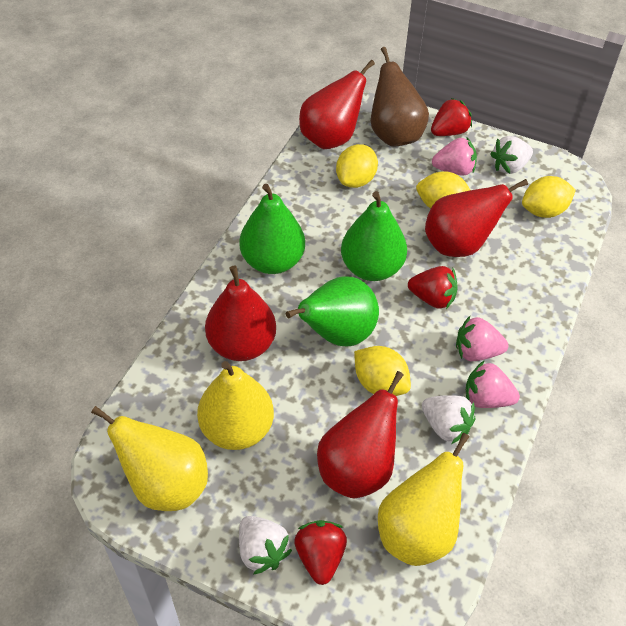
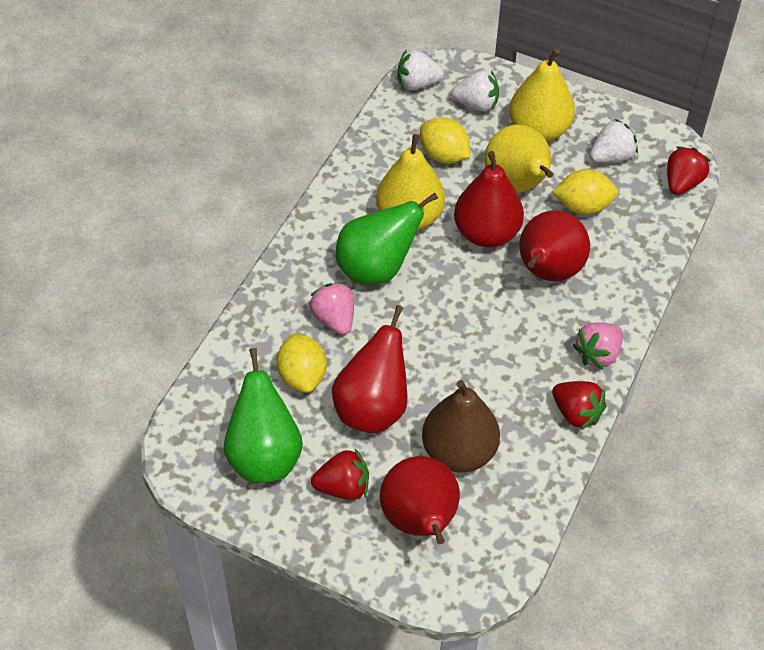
green pear: [239,184,305,274] [286,276,379,346] [341,191,407,281] = 3 -> [224,348,303,483] [336,193,438,285] = 2
pink strawberry: [432,138,477,176] [456,316,508,361] [466,360,520,408] = 3 -> [309,282,354,335] [573,322,623,370] = 2
yellow lemon: [336,144,378,188] [354,346,411,396] [416,171,470,208] [522,176,576,218] = 4 -> [277,333,327,393] [420,117,470,164] [553,169,618,215] = 3

